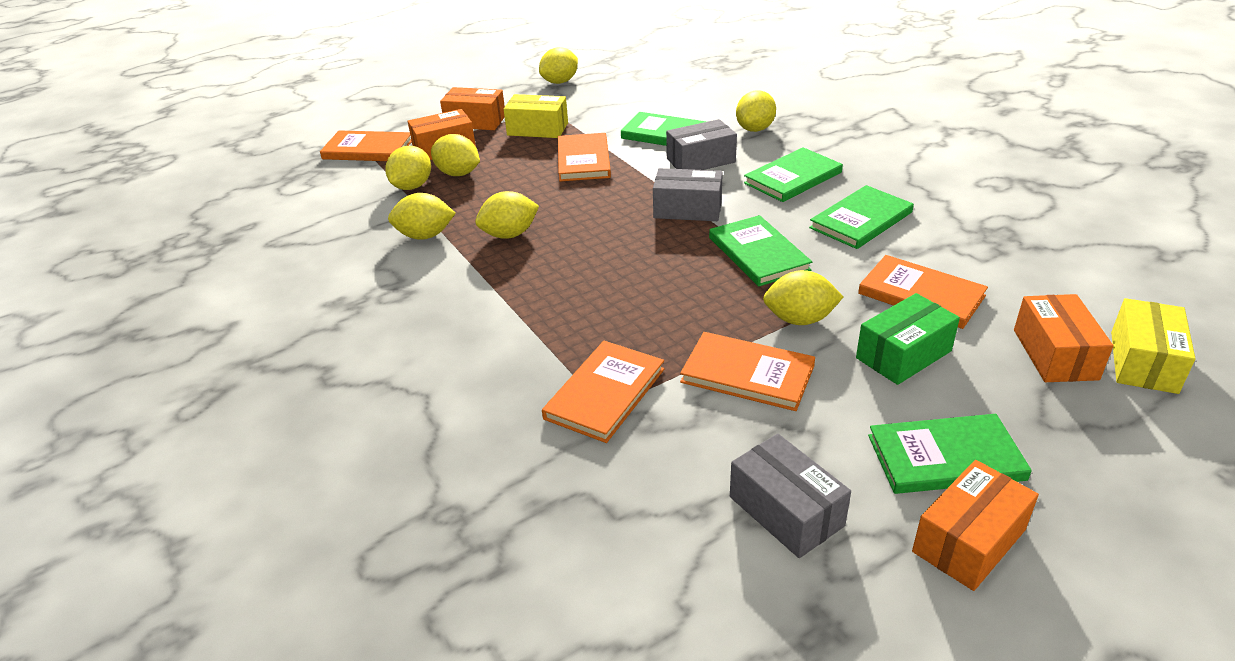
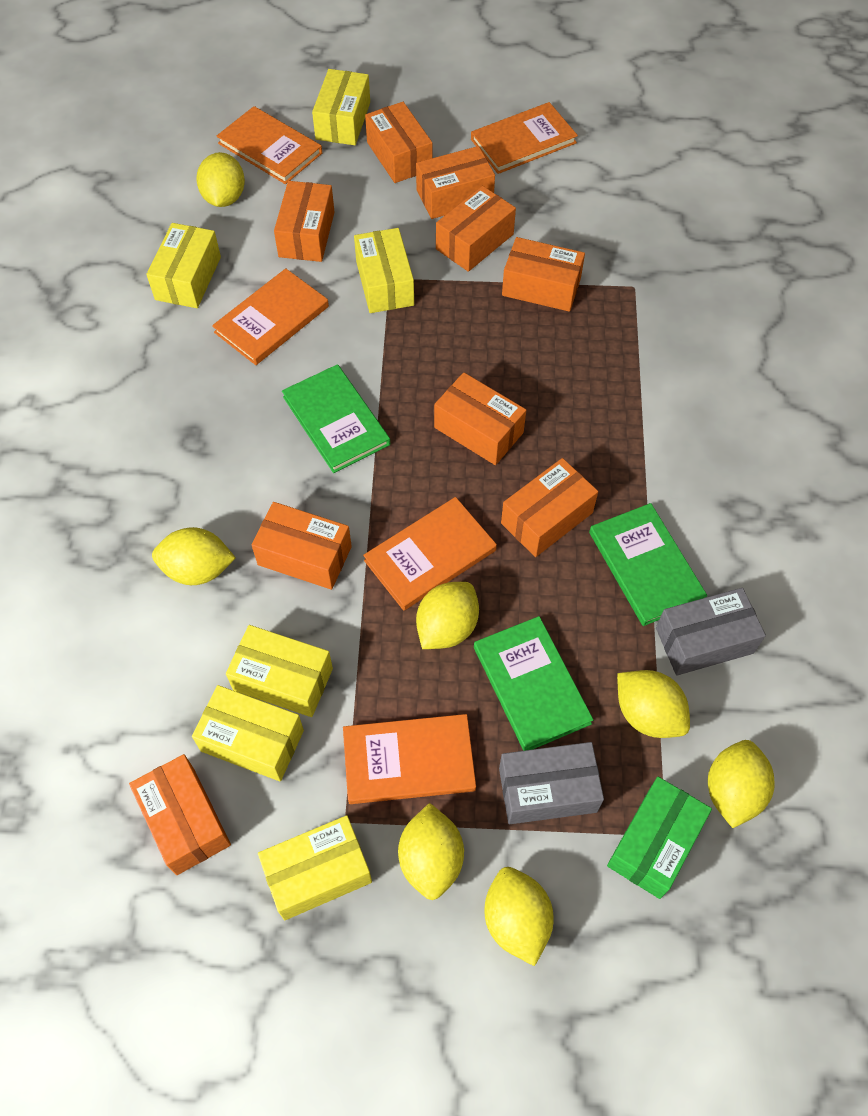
green book: [621,112,707,146] [709,215,812,287] [744,147,843,202] [809,185,914,249] [868,414,1032,494] = 5 -> [282,364,390,473] [474,616,593,751] [589,503,707,626] = 3
grey box: [653,168,723,221] [666,119,737,170] [730,434,851,558] = 3 -> [499,742,604,824] [656,588,766,676] = 2
orange box: [408,109,476,160] [440,87,505,130] [912,460,1039,591] [1014,294,1114,382] = 4 -> [129,754,231,875] [252,502,352,590] [274,181,335,262] [365,102,432,183] [416,146,495,219] [434,372,526,465] [436,186,516,272] [501,458,598,557] [502,237,585,312] = 9
yellow box: [504,94,568,138] [1111,298,1196,394] = 2 -> [146,223,221,308] [192,685,304,781] [226,625,333,717] [258,815,372,920] [312,69,370,145] [354,228,414,313] = 6

